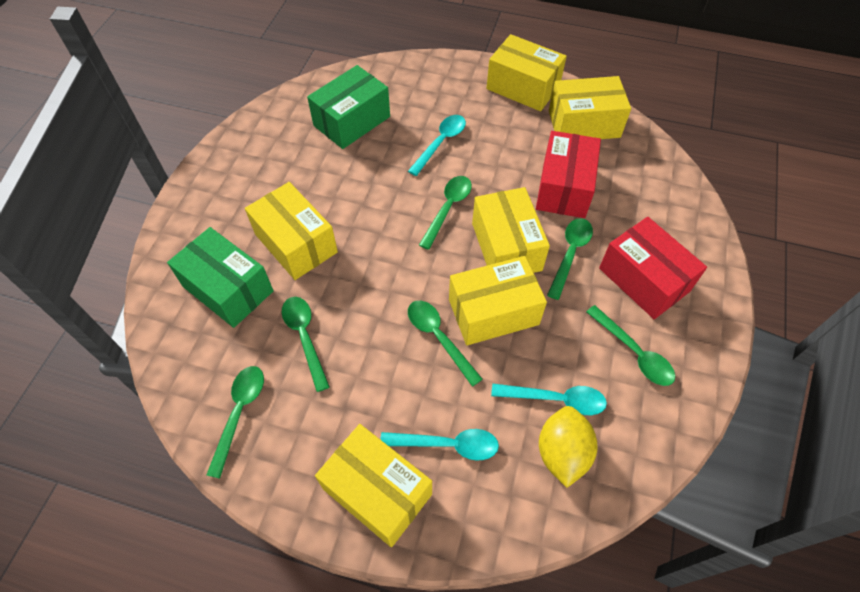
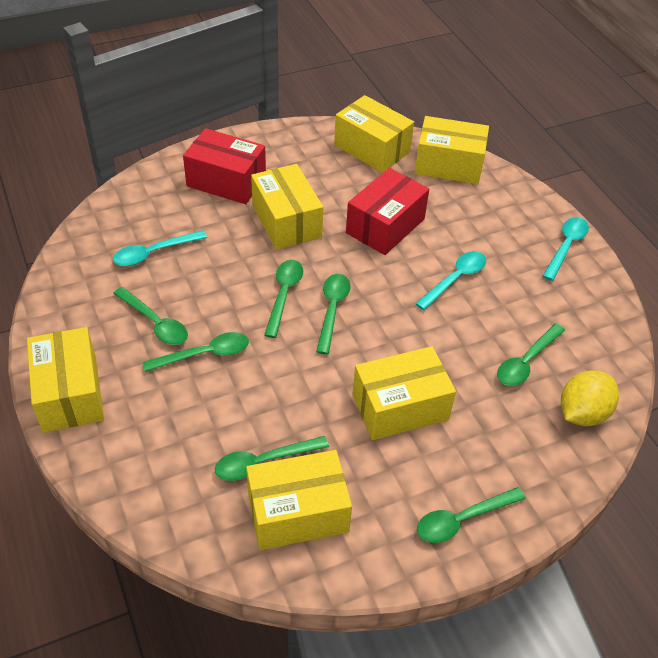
green box: [167,227,274,328] [307,65,390,149] = 2 -> none = 0
green spoon: [206,366,264,479] [282,297,330,392] [408,301,483,387] [419,176,472,250] [547,218,593,300] [586,305,675,386] = 6 -> [113,287,188,345] [142,332,249,372] [215,436,329,481] [264,260,303,338] [316,274,351,354] [417,487,526,543] [497,324,565,386] = 7

